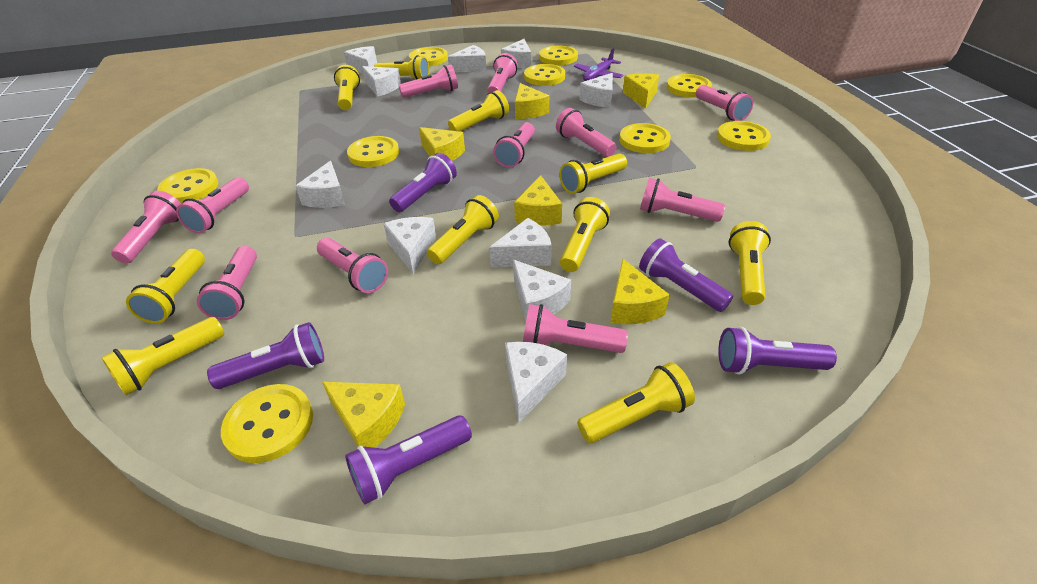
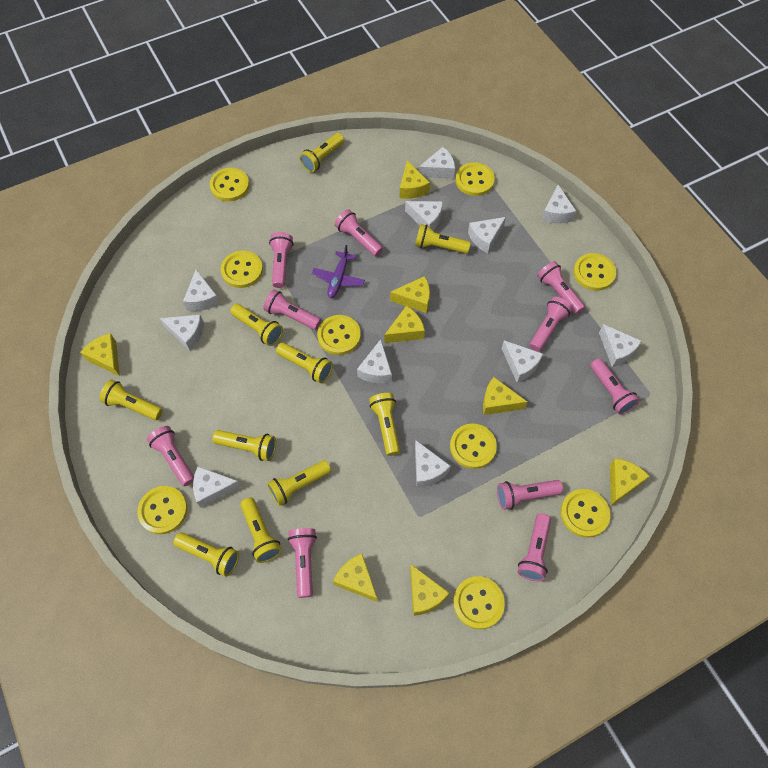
pink flashlight: [111,191,181,264] [176,177,249,233] [197,246,257,320] [317,238,388,293] [399,64,458,98] [487,53,518,93] [493,122,535,168] [523,304,628,353] [556,108,616,157] [640,178,725,222] [696,85,753,121] = 11 -> [147,426,194,486] [263,289,321,330] [269,232,294,288] [288,528,317,598] [335,209,383,256] [497,480,563,510] [518,513,551,581] [529,297,572,352] [537,261,585,314] [590,358,640,415] = 10
purple flashlight: [207,322,324,389] [345,415,472,504] [389,153,457,212] [639,238,733,312] [718,327,837,375] = 5 -> none = 0
white cheese: [295,161,345,208] [344,46,377,74] [362,66,401,97] [384,217,436,274] [448,45,486,72] [489,218,552,267] [501,39,531,68] [505,342,567,423] [513,260,571,321] [579,73,613,108] = 10 -> [160,315,204,351] [183,269,220,311] [193,467,241,508] [357,339,392,383] [405,201,443,231] [415,441,451,488] [419,147,455,179] [468,217,506,253] [501,340,543,383] [542,185,576,224] [599,324,641,367] = 11
yellow cheese: [322,382,405,448] [419,127,465,161] [514,175,562,226] [515,83,549,119] [611,259,670,324] [623,73,659,109] = 6 -> [80,333,120,376] [333,553,378,602] [384,306,425,343] [390,276,430,313] [400,160,430,199] [410,564,449,616] [483,377,527,415] [610,458,650,506] = 8

